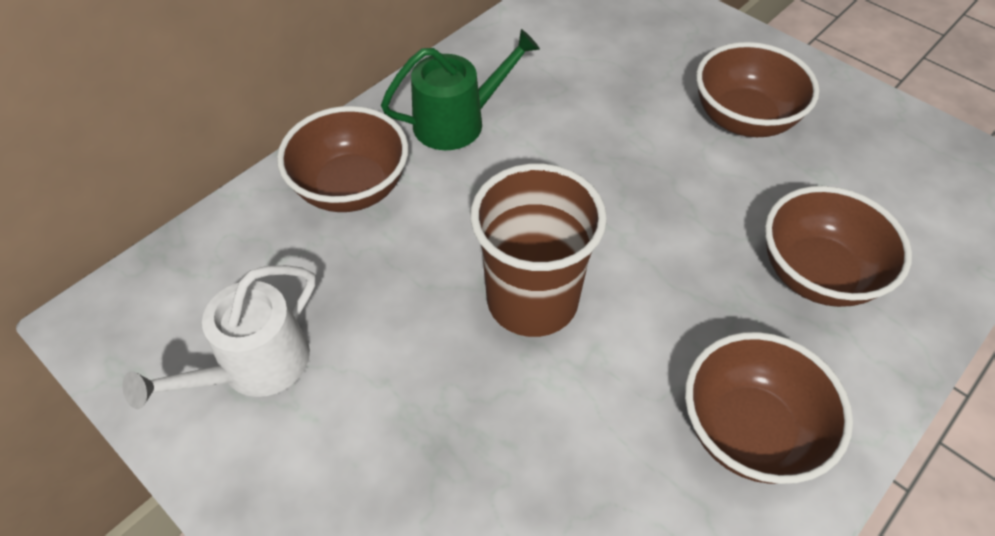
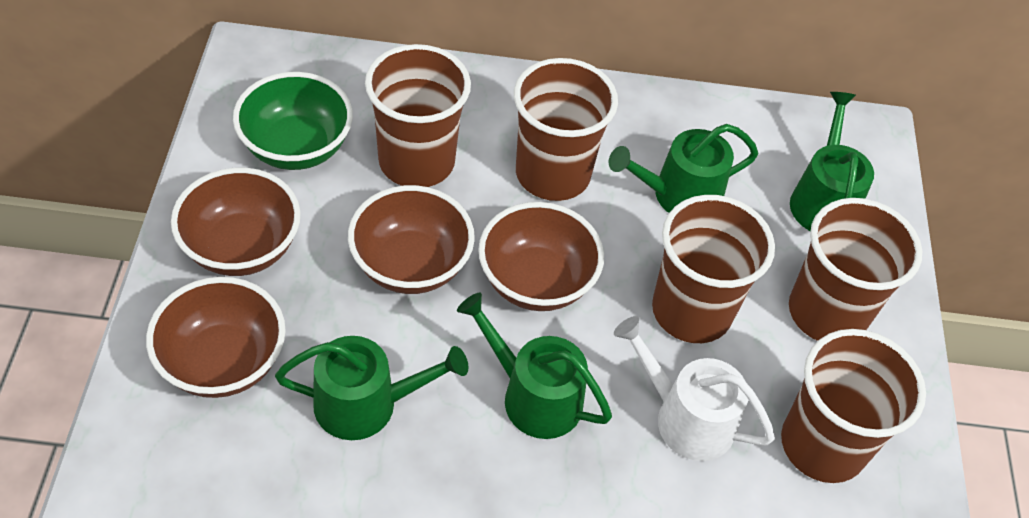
brown cup: [470,164,607,337] = 1 -> [365,44,471,187] [514,58,618,201] [652,195,775,343] [781,329,926,483] [789,198,922,341] = 5
green bowl: none = 0 -> [233,72,353,170] = 1
green watering can: [381,29,540,150] = 1 -> [275,336,469,440] [457,293,612,439] [609,124,758,213] [790,92,874,231] = 4

